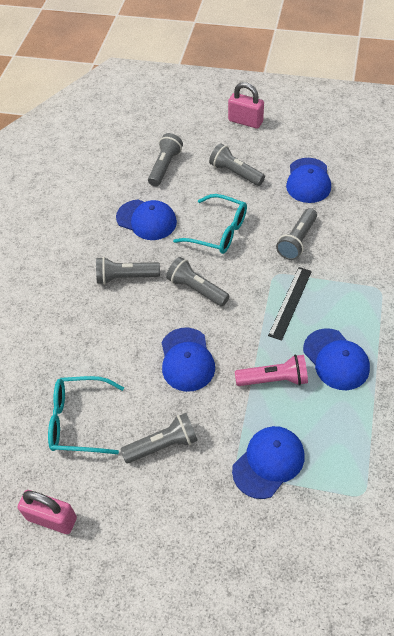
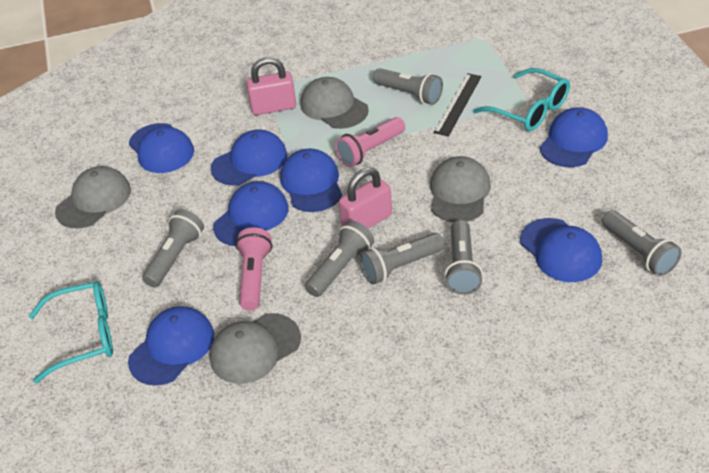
blue cap: [116,199,177,240] [161,327,215,392] [232,426,304,499] [286,158,331,203] [303,328,370,390] = 5 -> [128,306,214,386] [129,123,194,173] [211,129,287,186] [213,181,288,246] [280,148,342,212] [520,218,602,282] [540,107,608,167] = 7
grey cap: none = 0 -> [55,166,131,229] [209,313,301,384] [300,77,369,129] [430,156,491,222] = 4
pink flashlight: [235,355,308,386] = 1 -> [236,227,272,311] [335,117,405,167] = 2

